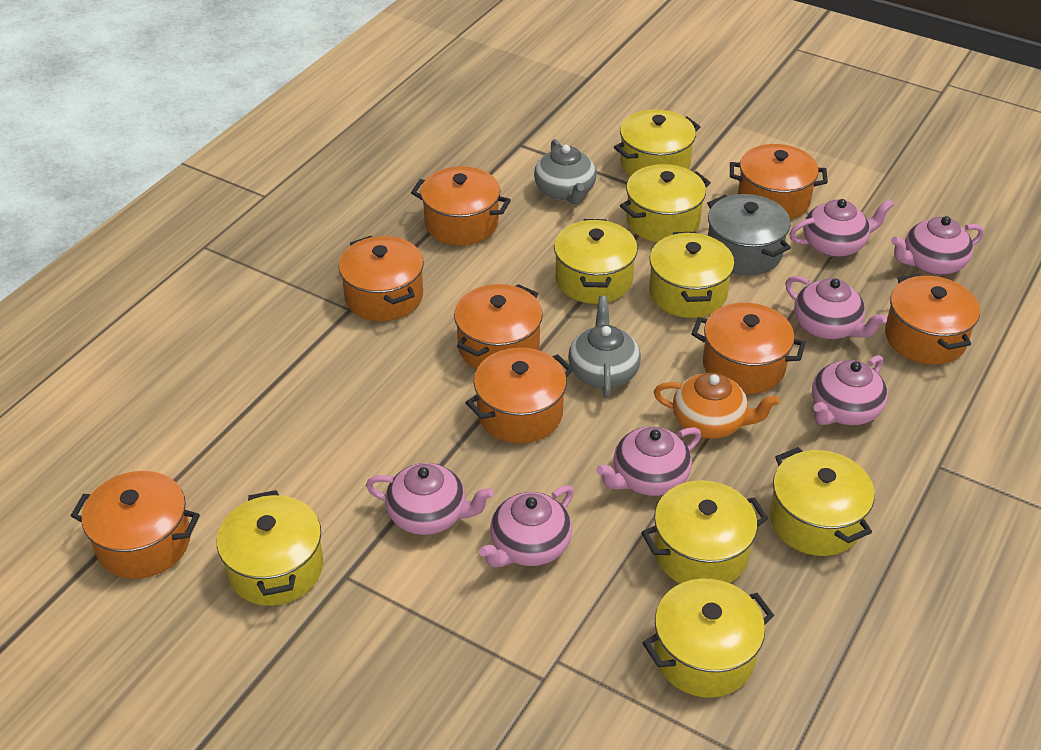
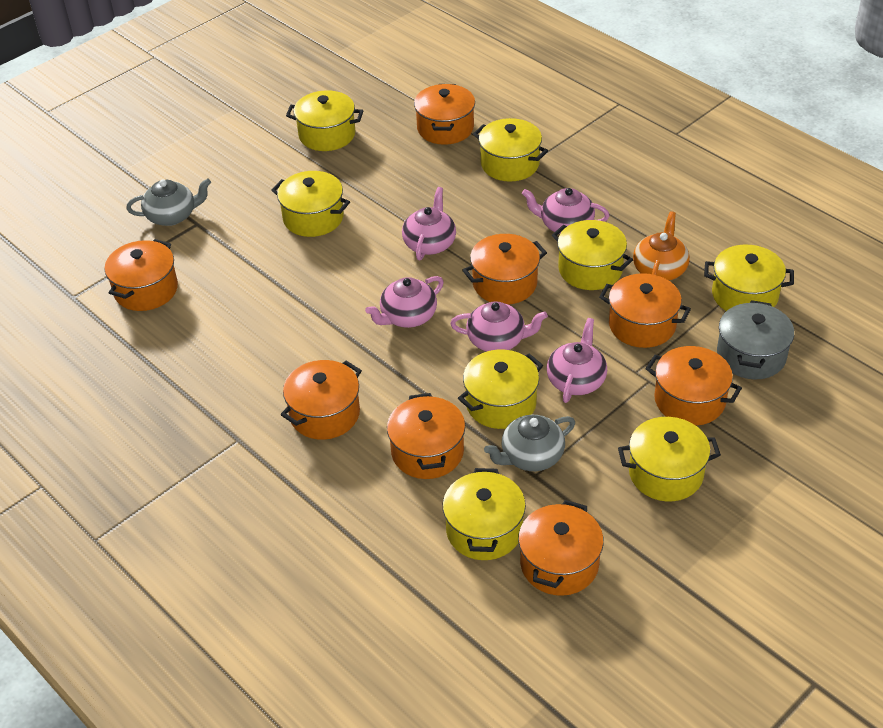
pink teapot: [366,463,494,535] [479,485,574,567] [596,427,701,496] [785,276,887,339] [789,199,894,257] [812,355,888,425] [891,216,984,275] = 7 -> [365,276,444,328] [402,187,456,261] [450,301,548,352] [522,188,610,234] [547,318,607,403] = 5

